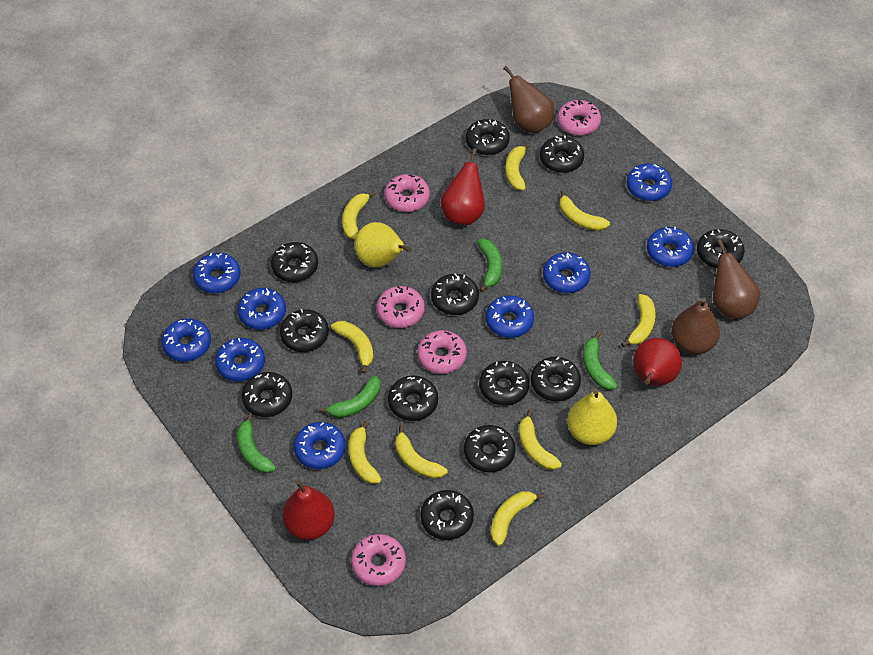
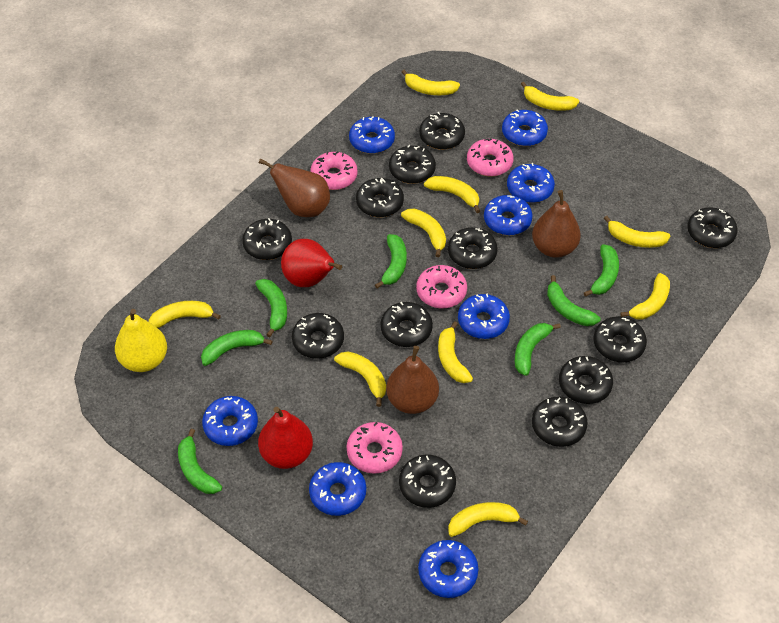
blue donut: [162,318,211,362] [193,253,241,293] [215,338,265,382] [238,288,286,330] [294,422,346,469] [486,295,534,338] [543,252,591,293] [627,163,672,201] [647,227,694,267] = 9 -> [202,396,258,446] [309,462,366,516] [349,116,395,154] [418,540,478,598] [458,294,510,339] [484,195,533,235] [502,110,548,146] [507,163,555,203] = 8
green banana: [237,413,276,473] [319,376,380,418] [477,239,502,292] [583,332,617,390] = 4 -> [178,429,222,494] [201,330,272,366] [255,279,287,337] [375,234,407,288] [515,323,561,376] [547,275,600,326] [584,244,619,297] = 7
pink donut: [351,534,406,586] [376,286,425,328] [385,174,430,212] [417,330,467,374] [557,100,601,136] = 5 -> [310,151,358,190] [347,422,403,474] [416,265,467,309] [467,139,514,177] = 4
red pear: [282,480,335,540] [441,148,485,225] [633,338,682,386] = 3 -> [258,407,313,469] [281,239,342,287] = 2
yellow banana: [331,321,374,374] [342,191,375,239] [349,421,381,484] [395,425,447,479] [491,491,545,546] [505,143,531,190] [519,410,562,470] [560,190,610,231] [621,294,656,347] = 9 -> [149,301,221,328] [334,351,386,407] [401,209,446,257] [402,70,460,95] [424,176,480,213] [438,321,473,383] [448,502,528,537] [521,82,579,111] [604,216,670,248] [620,273,670,320] = 10
yellow pear: [355,222,411,268] [567,389,617,445] = 2 -> [115,309,167,372] = 1

